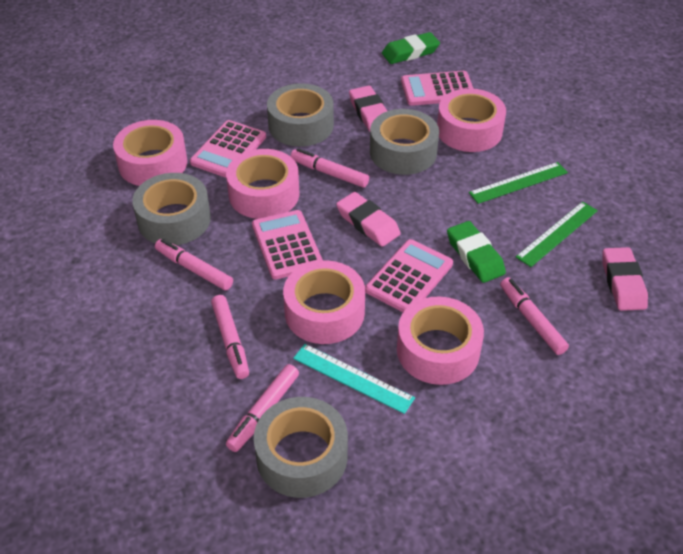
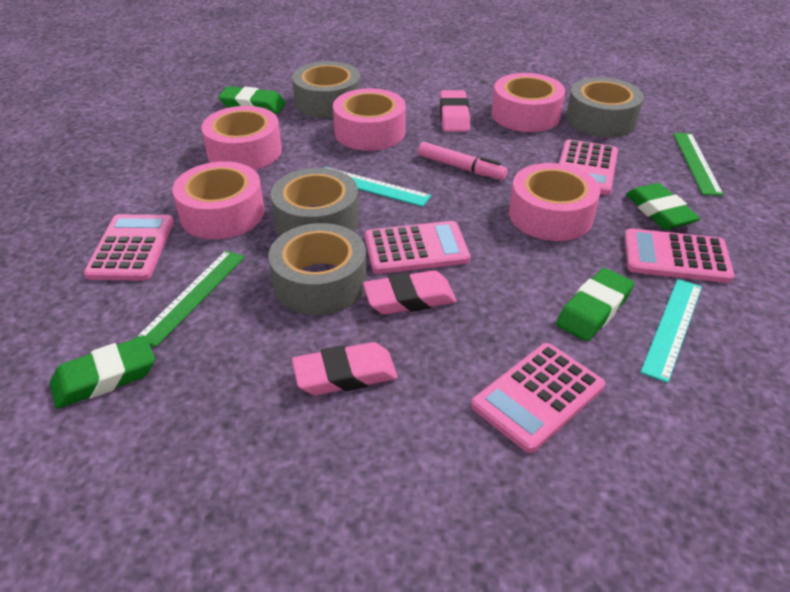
green eraser: [382,32,440,64] [447,221,506,283] = 2 -> [50,336,155,409] [218,86,286,114] [556,268,634,341] [626,183,700,230] = 4
pink calculator: [190,120,266,178] [252,210,323,280] [365,239,453,312] [401,71,474,106] = 4 -> [84,214,174,281] [365,221,470,274] [471,343,605,453] [559,139,618,195] [624,228,734,283] = 5
pink marker: [155,239,233,290] [211,295,249,379] [226,364,299,452] [290,148,369,188] [500,277,569,355] = 5 -> [418,142,508,180] = 1
turquoise ruler: [293,344,415,414] = 1 -> [325,167,431,207] [640,279,702,383] = 2

